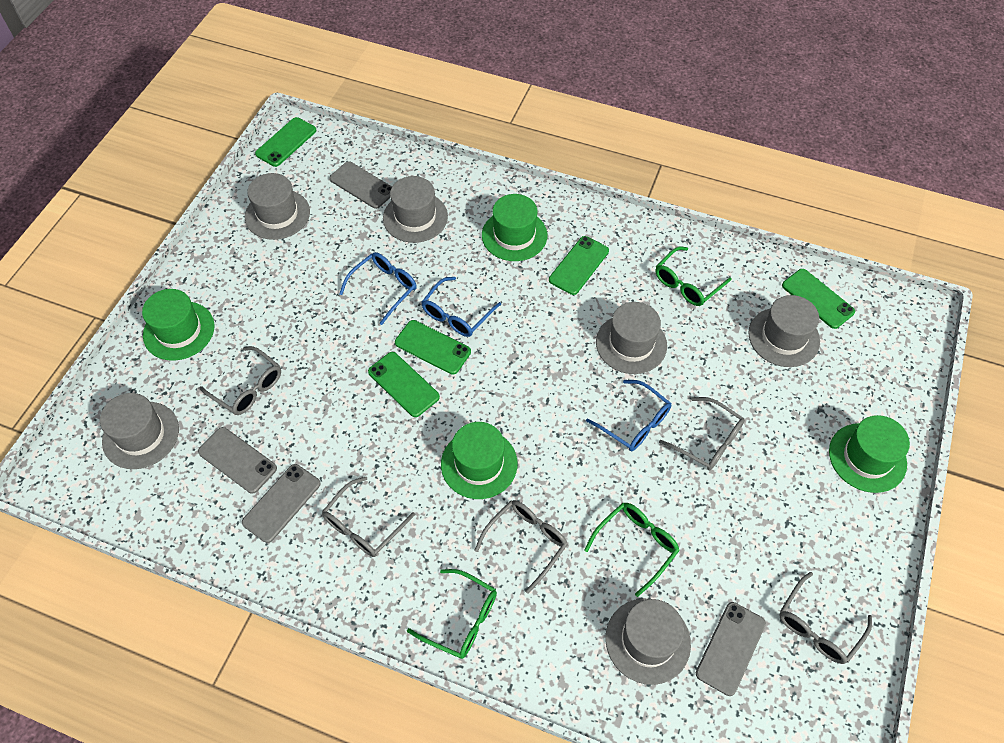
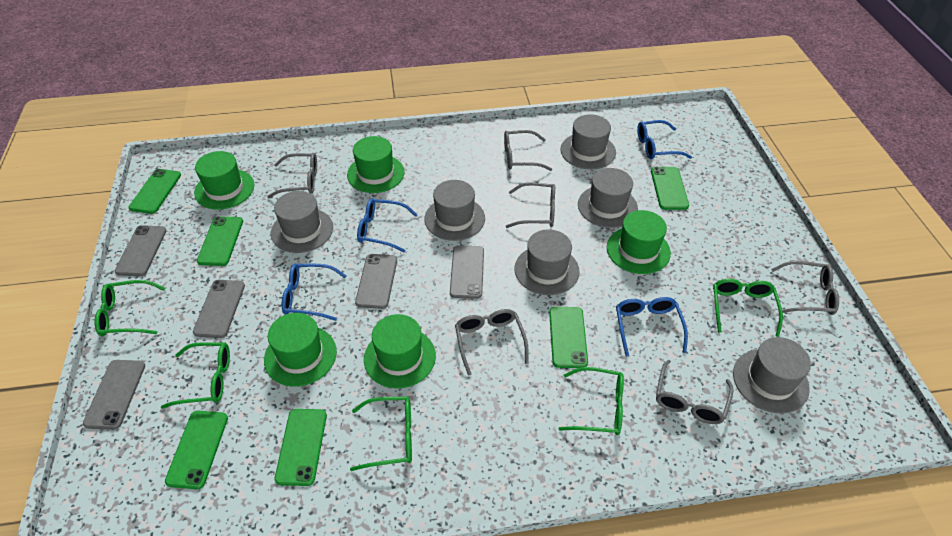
blue glasses: [339,252,417,325] [421,277,501,337] [586,380,671,451] = 3 -> [282,264,347,321] [357,199,418,253] [616,297,688,357] [637,120,692,159] = 4
green glasses: [407,569,497,659] [584,503,680,597] [655,246,732,306] = 3 -> [95,280,165,337] [161,342,230,409] [350,396,412,471] [559,367,624,435] [713,279,783,337] = 5
green hat: [142,289,214,361] [441,422,518,499] [482,194,547,261] [829,415,910,493] = 4 -> [194,151,254,210] [264,313,337,387] [347,136,404,193] [364,314,436,388] [607,210,671,274] = 5
green phone: [255,117,316,167] [368,352,440,417] [395,320,471,374] [549,236,609,295] [782,269,855,329] = 5 -> [129,169,181,214] [165,411,228,489] [197,216,243,266] [275,409,327,486] [549,307,588,368] [651,167,689,210] = 6
grey glasses: [199,346,281,415] [322,477,415,557] [475,500,568,594] [659,397,745,470] [779,572,872,664] = 5 -> [267,153,317,198] [455,309,529,376] [504,130,552,171] [506,182,555,228] [656,359,733,424] [771,261,839,315] = 6
grey phone: [198,427,277,494] [242,464,321,543] [330,161,392,209] [696,602,766,696] = 4 -> [83,360,145,430] [115,225,167,276] [193,280,245,338] [355,254,397,309] [450,245,484,299] = 5

